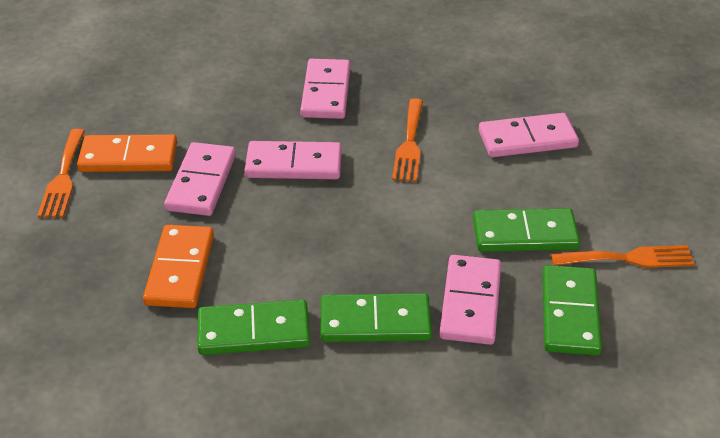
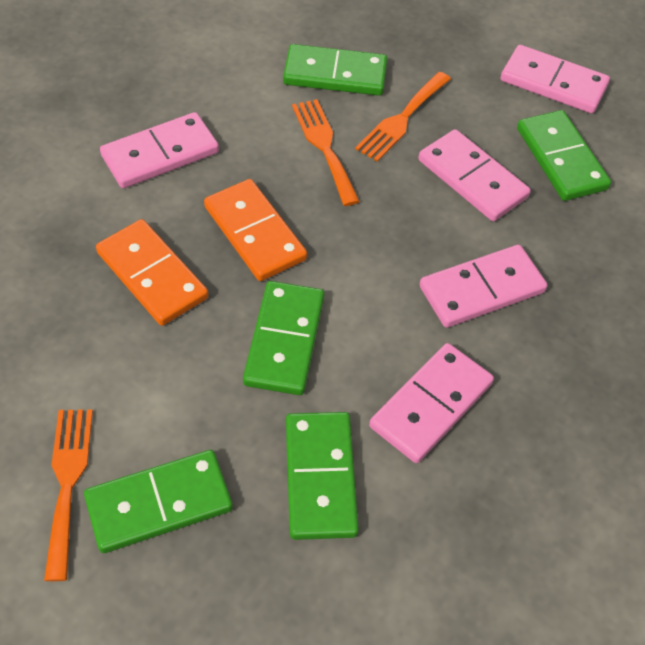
green domino: [197,300,310,355] [321,293,432,342] [473,208,580,252] [542,265,602,355] = 4 -> [84,450,233,553] [243,281,325,395] [283,44,387,96] [286,412,359,540] [517,110,611,201] = 5

